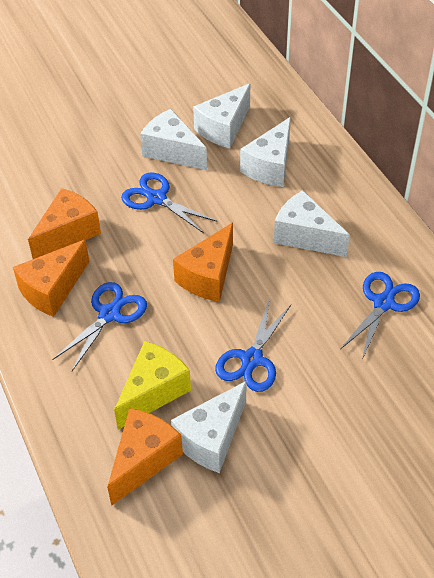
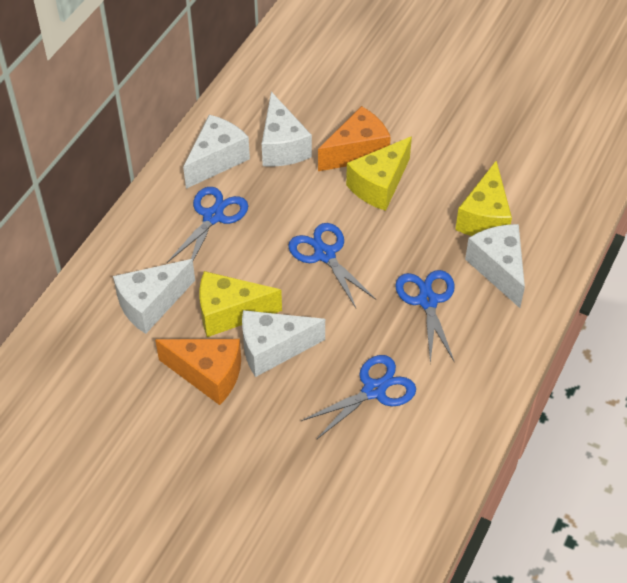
orange cheese: [13,240,90,317] [28,188,101,259] [107,408,183,506] [173,223,233,302] = 4 -> [155,339,241,405] [318,106,391,171] = 2
yellow cheese: [114,341,191,430] = 1 -> [199,271,282,337] [346,136,412,211] [455,160,512,236] = 3

